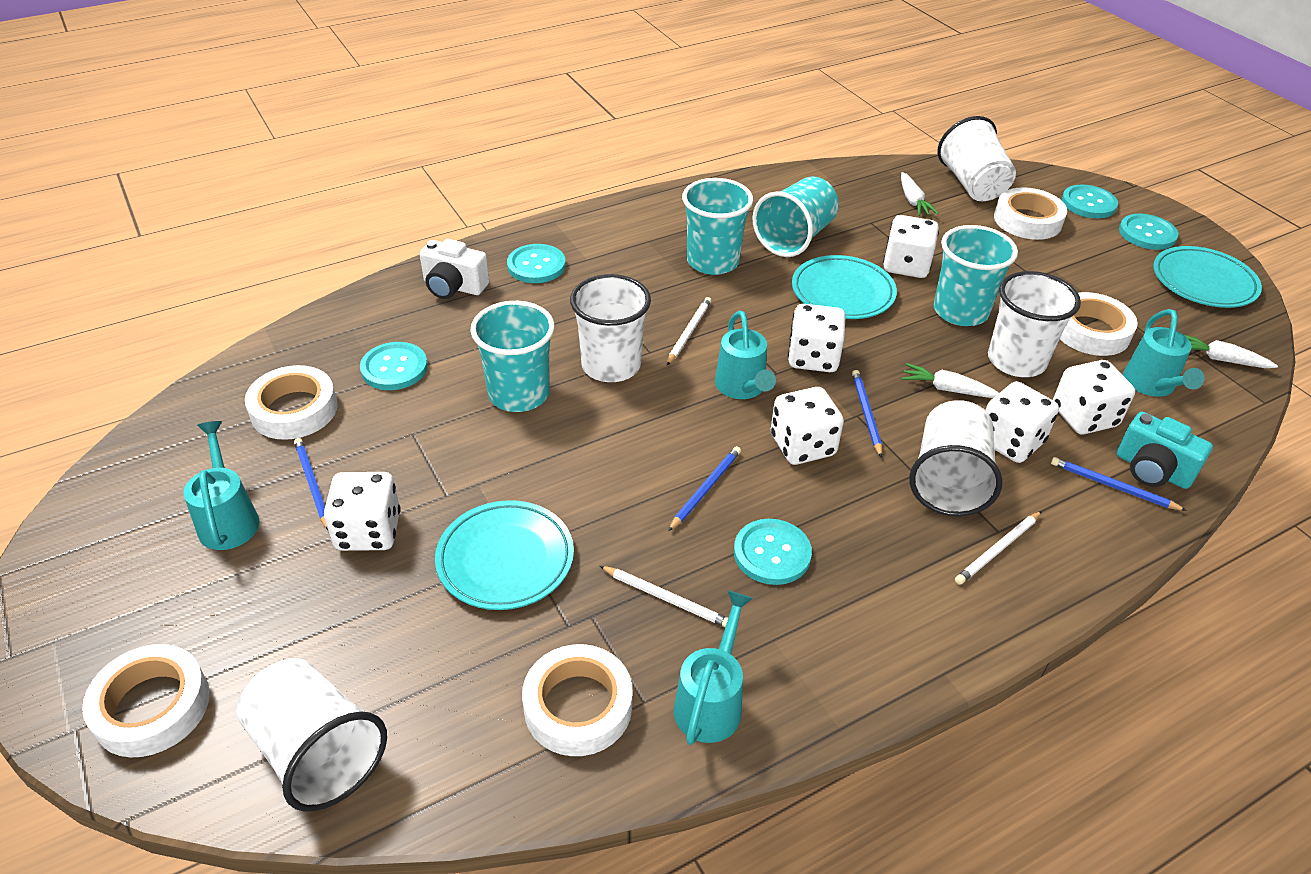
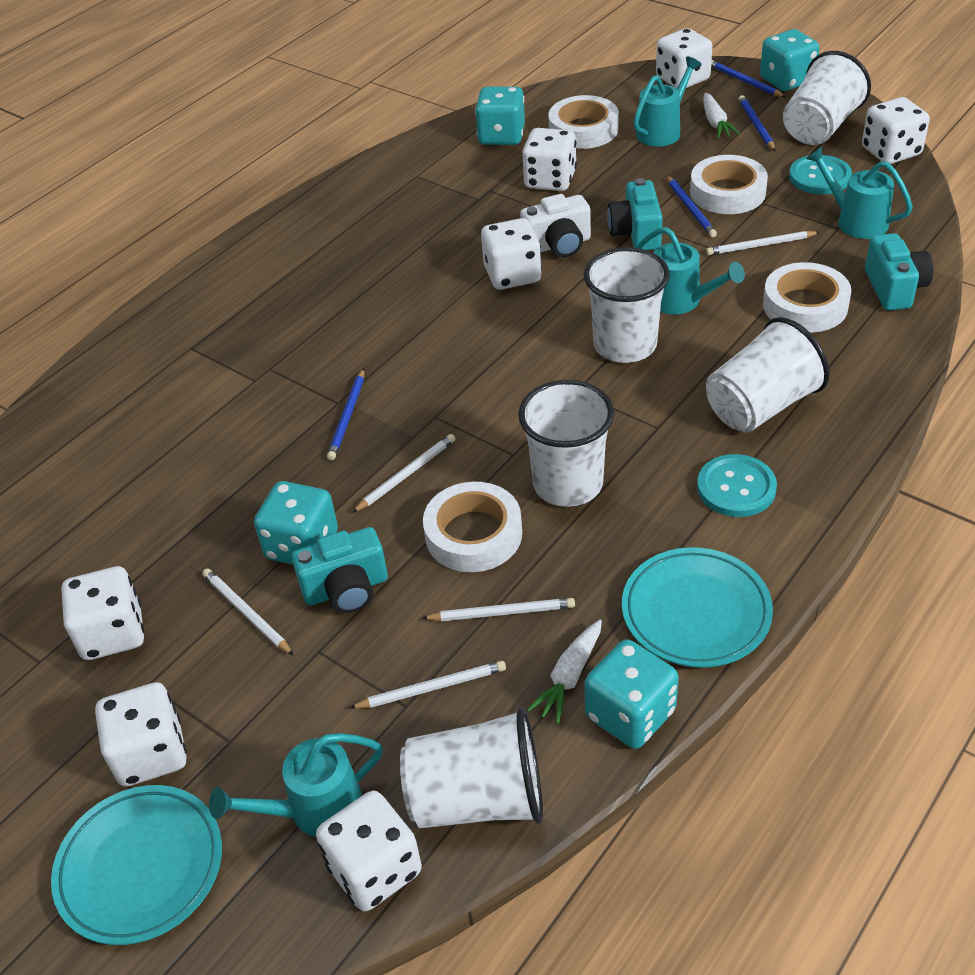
turquoise button: [360,342,428,390] [507,244,566,283] [734,519,812,585] [1062,185,1118,218] [1119,214,1178,250] = 5 -> [697,454,777,517] [789,155,852,194] = 2
turquoise camera: [1117,412,1213,489] = 1 -> [292,527,388,613] [607,178,663,250] [865,233,933,311] = 3
turquoise cup: [470,301,555,412] [682,178,753,275] [752,176,839,257] [933,225,1018,326] = 4 -> none = 0
turquoise dice: none = 0 -> [254,481,338,565] [475,87,525,145] [585,639,678,749] [760,29,820,91] = 4
turquoise plate: [435,500,574,610] [792,255,897,319] [1153,246,1262,308] = 3 -> [51,785,222,945] [622,547,773,668] = 2
white carrot: [901,172,939,216] [902,363,999,398] [1185,335,1278,368] = 3 -> [527,620,602,724] [703,93,740,138] = 2
white dice: [324,472,401,551] [771,387,844,465] [788,304,845,372] [883,215,939,278] [985,381,1059,463] [1053,360,1135,434] = 6 -> [61,566,144,660] [95,682,187,787] [316,791,422,911] [481,218,542,290] [522,128,577,191] [656,28,713,89] [862,97,930,164] = 7
white pencil: [600,566,728,627] [667,297,711,365] [955,511,1042,585] = 3 -> [202,568,294,656] [350,661,506,709] [352,434,455,513] [422,598,575,621] [706,231,820,255] = 5
white tape: [82,644,210,758] [245,365,338,440] [522,644,632,756] [994,187,1067,240] [1060,292,1138,356] = 5 -> [423,482,522,572] [548,95,619,149] [690,155,768,214] [763,262,851,333] = 4

